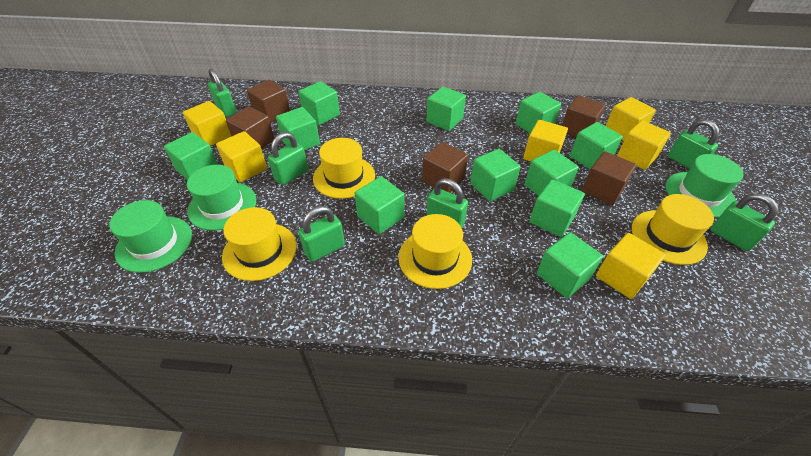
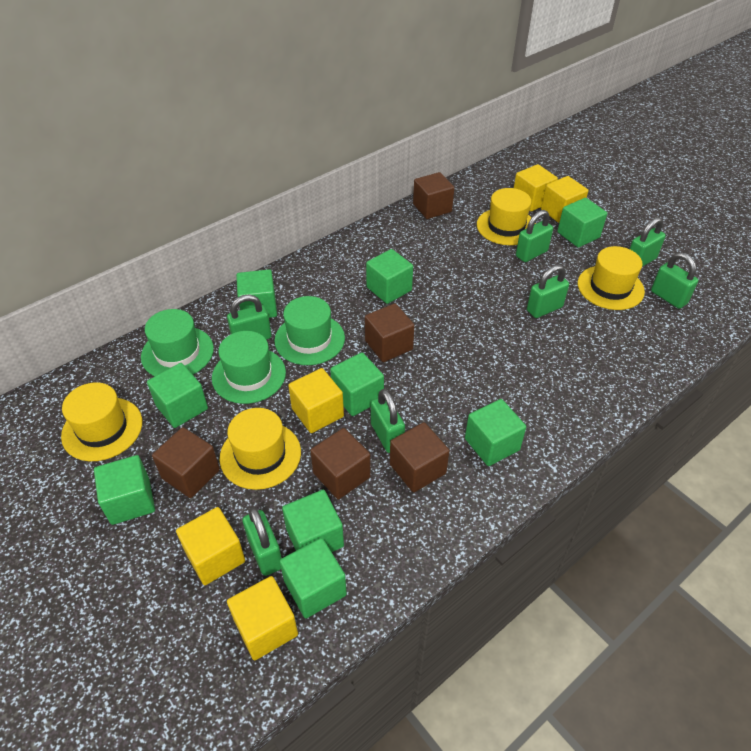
green cube: [164,132,218,180] [276,107,320,151] [298,81,340,125] [355,176,404,234] [426,87,466,131] [470,149,521,202] [516,92,561,133] [525,150,579,196] [529,179,585,237] [537,232,603,298] [570,122,623,170] = 11 -> [94,455,155,525] [147,363,208,428] [236,269,277,318] [280,538,347,618] [282,490,344,552] [330,352,384,416] [366,249,413,304] [465,399,526,466] [557,198,607,248] = 9
green padlock: [208,68,236,117] [268,132,308,185] [298,206,345,262] [427,178,468,228] [668,119,719,169] [711,193,778,251] = 6 -> [227,295,271,340] [242,507,282,576] [371,389,405,453] [516,210,553,262] [527,265,569,318] [630,217,666,267] [651,253,698,309] = 7
yellow cube: [183,101,231,146] [216,131,267,183] [523,120,568,162] [596,233,666,299] [606,97,656,141] [617,120,671,170] = 6 -> [176,507,245,585] [227,576,298,660] [288,368,344,433] [514,164,558,211] [541,176,588,223] = 5

